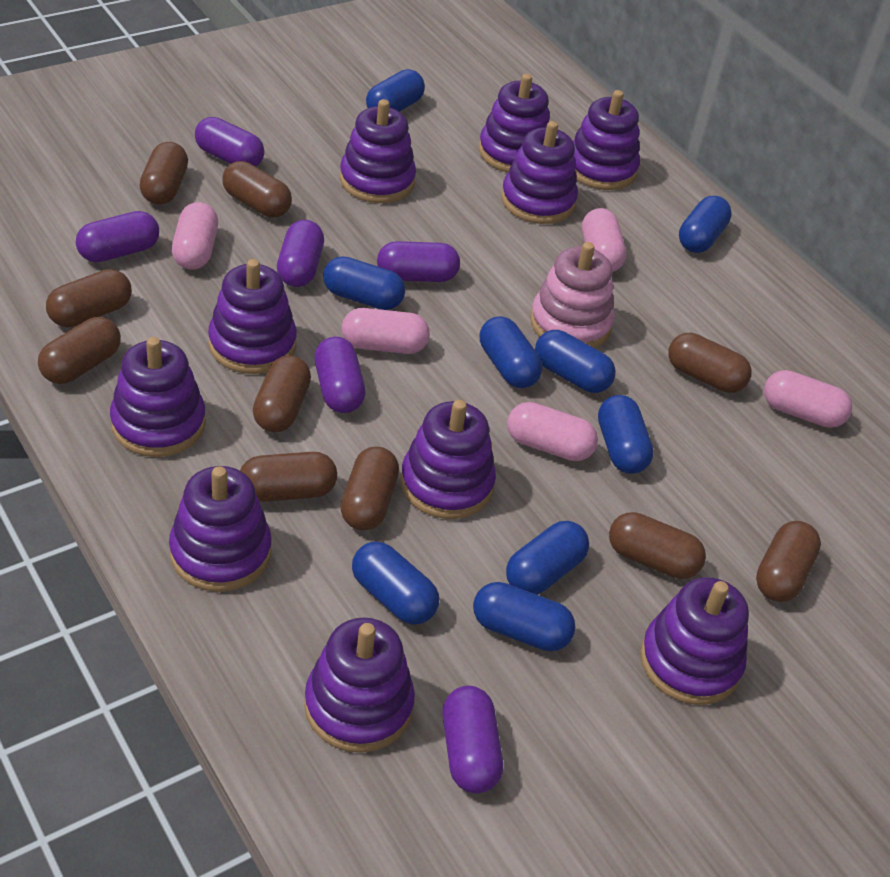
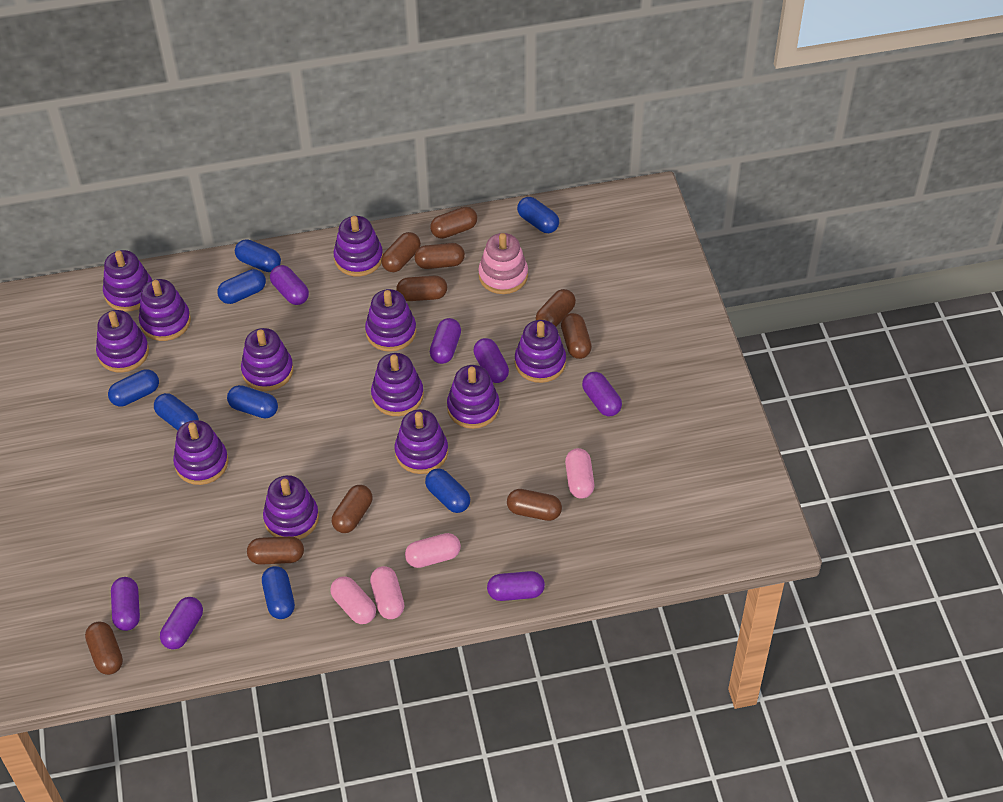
blue capsule: [323,256,405,310] [352,541,439,625] [366,69,425,112] [473,582,575,651] [480,316,542,388] [506,521,589,595] [535,330,616,393] [598,395,654,474] [679,196,732,253] = 9 -> [108,369,159,407] [154,393,199,430] [217,269,266,304] [227,385,278,419] [235,239,281,272] [262,566,295,619] [425,469,470,513] [517,197,559,233] = 8
pink capsule: [172,202,218,270] [342,308,430,354] [507,402,598,461] [582,208,626,272] [764,370,852,428] = 5 -> [330,576,376,624] [370,566,404,619] [405,533,461,568] [565,448,594,499] = 4
purple capsule: [76,211,159,262] [195,117,265,167] [277,220,324,287] [314,337,366,413] [377,241,460,282] [442,686,503,793] = 6 -> [111,577,140,631] [160,597,203,650] [270,265,309,305] [430,318,461,364] [473,338,509,383] [487,571,545,601] [582,372,622,416] = 7
purple stacking toy: [110,337,206,457] [169,466,272,592] [208,259,297,374] [304,617,415,753] [340,99,416,203] [400,400,496,519] [478,74,550,173] [501,121,578,224] [573,90,640,190] [640,577,749,705] = 10 -> [96,310,149,373] [103,250,152,312] [139,279,191,341] [173,420,228,485] [241,328,293,391] [263,475,319,540] [333,216,383,276] [365,289,416,352] [371,353,424,416] [395,409,448,474] [447,365,500,429] [515,320,566,383] = 12

